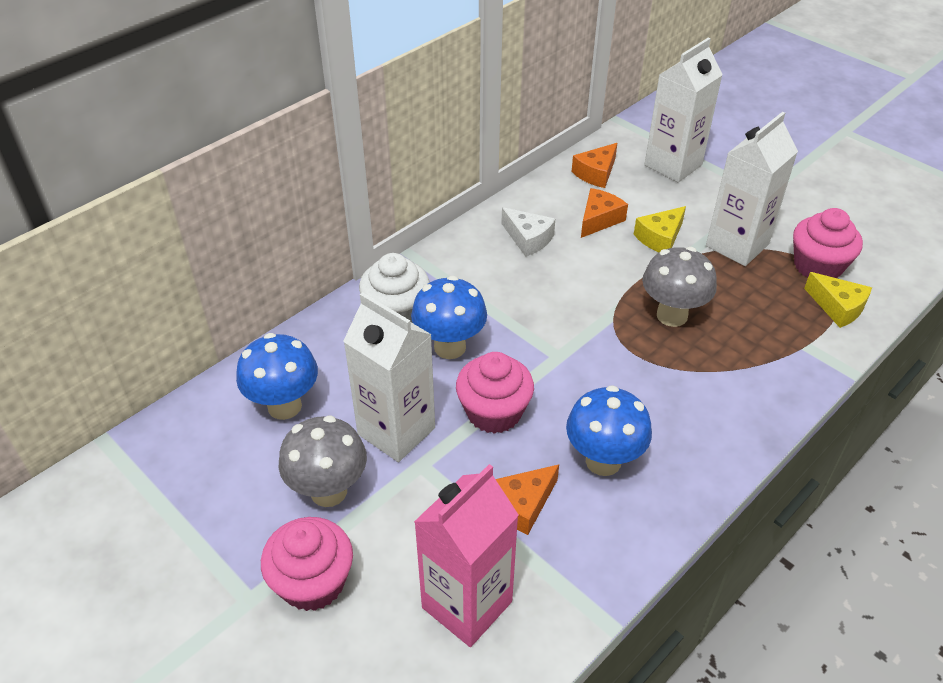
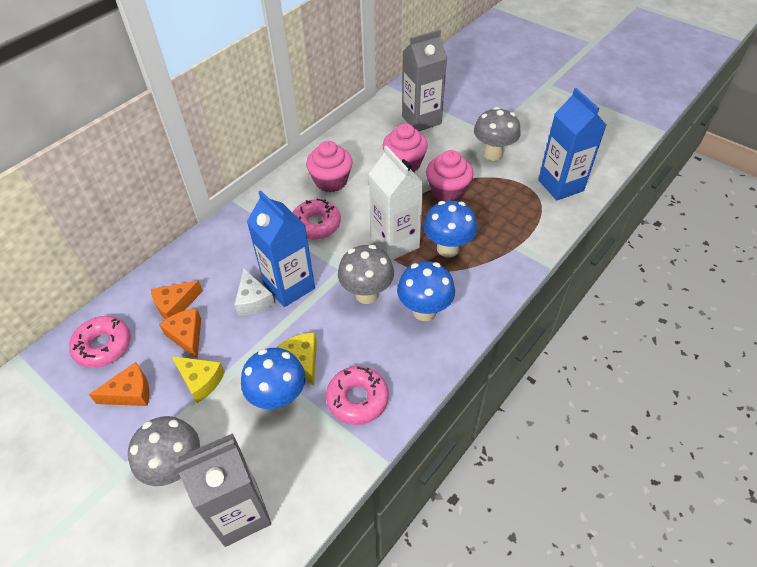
blue carton: none = 0 -> [247,191,315,307] [538,88,606,200] = 2
grey carton: none = 0 -> [175,433,271,547] [402,30,447,131] = 2
grey mushroom: [279,415,367,507] [642,247,717,327] = 2 -> [128,416,200,486] [338,245,394,304] [474,107,521,161] = 3
pink carton: [414,464,519,647] = 1 -> none = 0
pink donut: none = 0 -> [69,316,131,368] [293,199,341,239] [326,366,389,425] = 3
white carton: [343,292,435,462] [644,37,723,182] [706,112,798,266] = 3 -> [369,146,423,261] = 1
white cupcake: [359,253,430,323] = 1 -> none = 0

